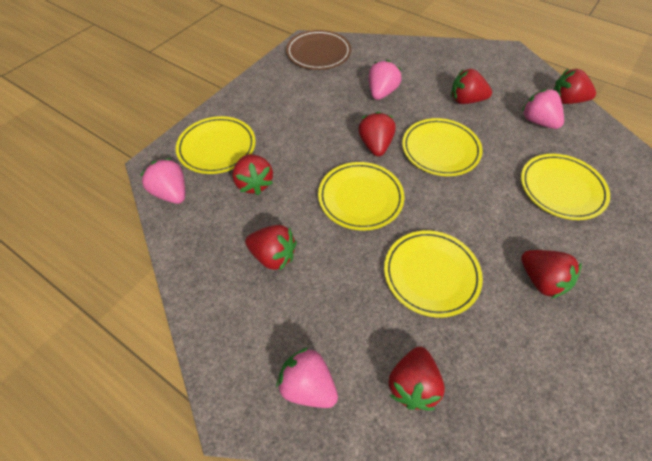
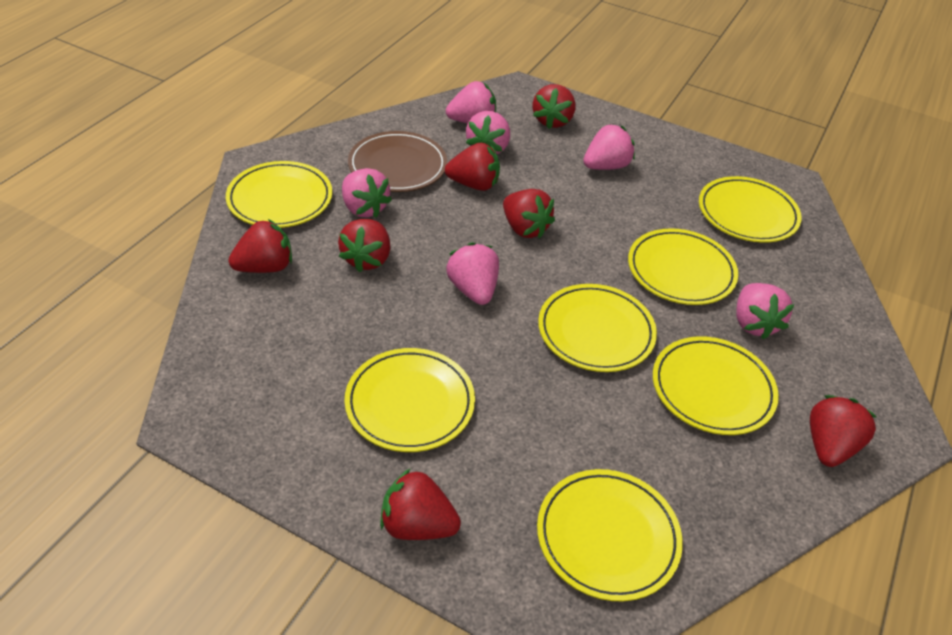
pink strawberry: [140,158,185,204] [277,347,338,408] [368,60,402,100] [522,89,564,129] = 4 -> [342,168,392,218] [446,81,496,124] [446,242,499,305] [466,111,510,154] [583,124,635,170] [736,283,794,339] = 6
yellow plate: [176,116,256,174] [318,162,405,231] [384,230,483,318] [402,118,483,176] [521,154,610,220] = 5 -> [226,161,332,228] [345,348,475,452] [537,469,683,601] [538,284,657,372] [628,228,738,305] [653,336,779,435] [699,176,802,243] = 7

